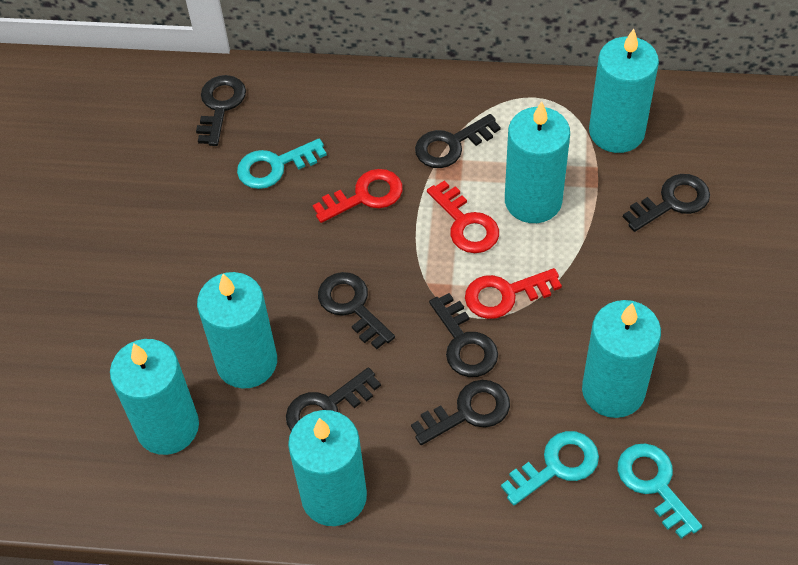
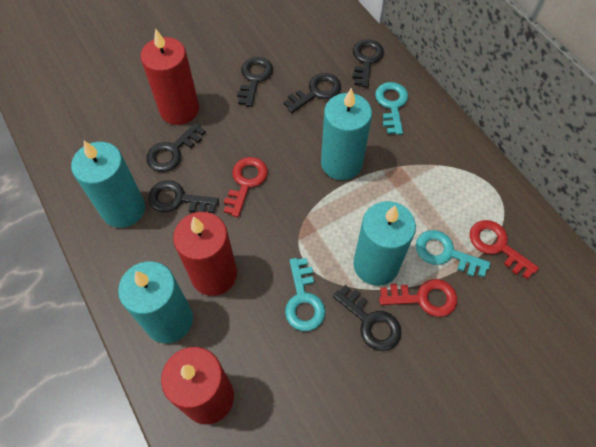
black key: [196,75,246,146] [286,367,381,431] [318,272,395,349] [411,380,510,445] [415,114,501,168] [429,293,498,377] [623,174,710,232] = 7 -> [146,123,206,172] [148,180,219,213] [237,57,273,107] [283,73,341,113] [333,285,402,351] [352,39,384,88] = 6
red candle: none = 0 -> [141,28,199,125] [161,347,234,424] [173,212,237,296] = 3
turquoise candle: [110,339,199,455] [197,272,277,389] [288,410,367,526] [505,101,570,223] [582,300,661,418] [589,29,659,153] = 6 -> [71,141,145,228] [118,261,193,343] [321,88,372,180] [353,201,416,286] = 4

